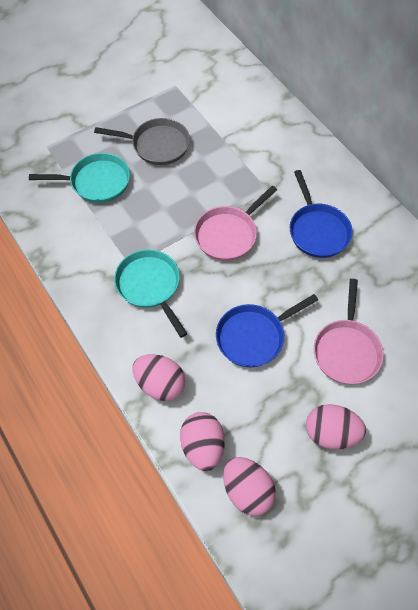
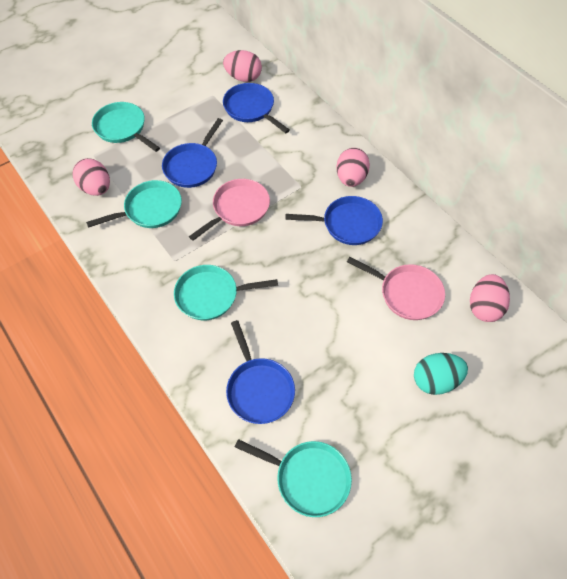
blue pan: [216,294,318,367] [290,170,353,258] = 2 -> [162,118,223,188] [223,83,290,133] [226,320,295,424] [286,196,383,245] = 4
grey pan: [94,118,190,165] = 1 -> none = 0
turquoise egg: none = 0 -> [414,353,468,395] = 1
turquoise pan: [29,153,130,203] [114,249,187,338] = 2 -> [86,180,182,228] [92,102,160,152] [174,265,278,320] [235,439,352,517] = 4

